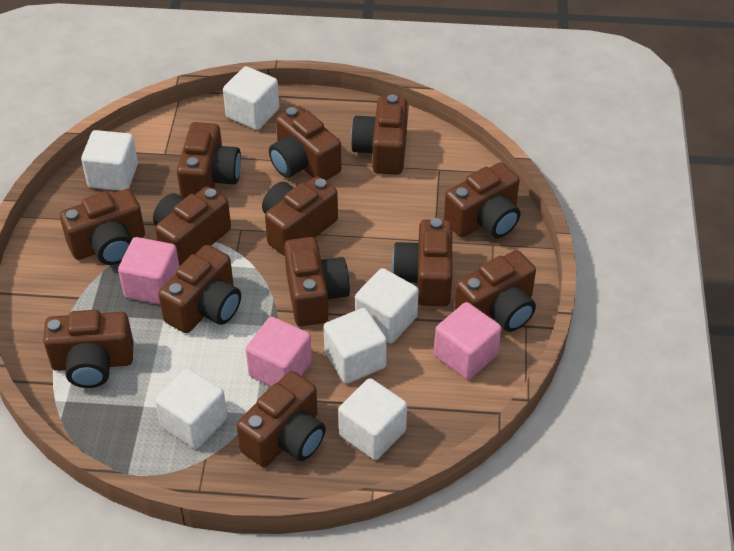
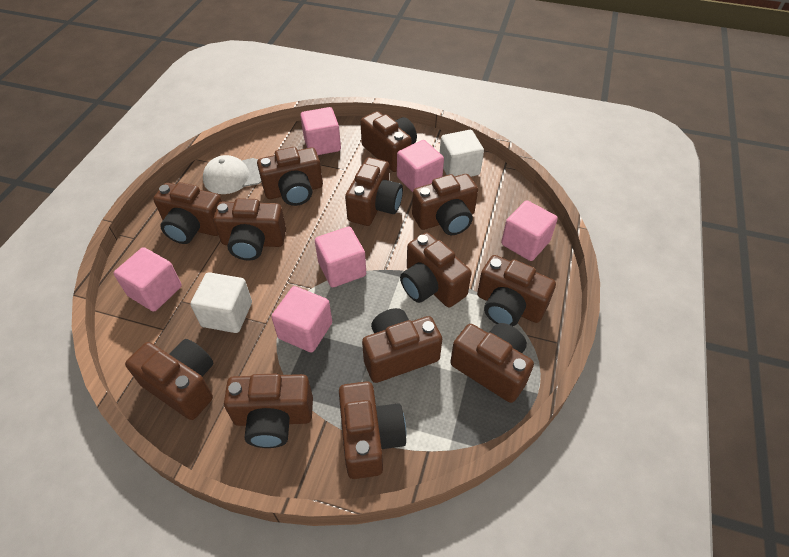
pink cube: [118,237,179,304] [246,317,312,386] [434,302,501,380] = 3 -> [114,247,182,312] [272,286,332,353] [300,107,341,155] [315,227,366,287] [397,140,444,192] [501,200,558,261] = 6
white cap: none = 0 -> [203,155,261,194] = 1
white cube: [81,130,138,191] [155,368,227,449] [223,66,279,130] [323,308,387,384] [338,378,407,460] [355,268,419,343] = 6 -> [190,272,252,333] [440,130,484,177] = 2

